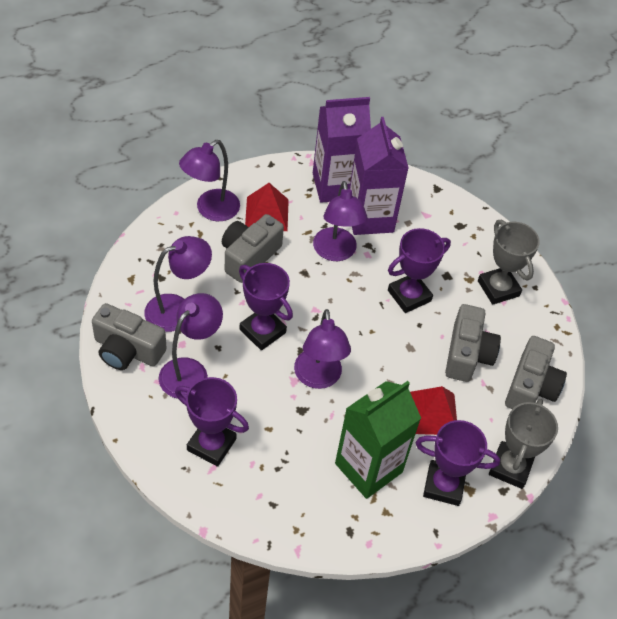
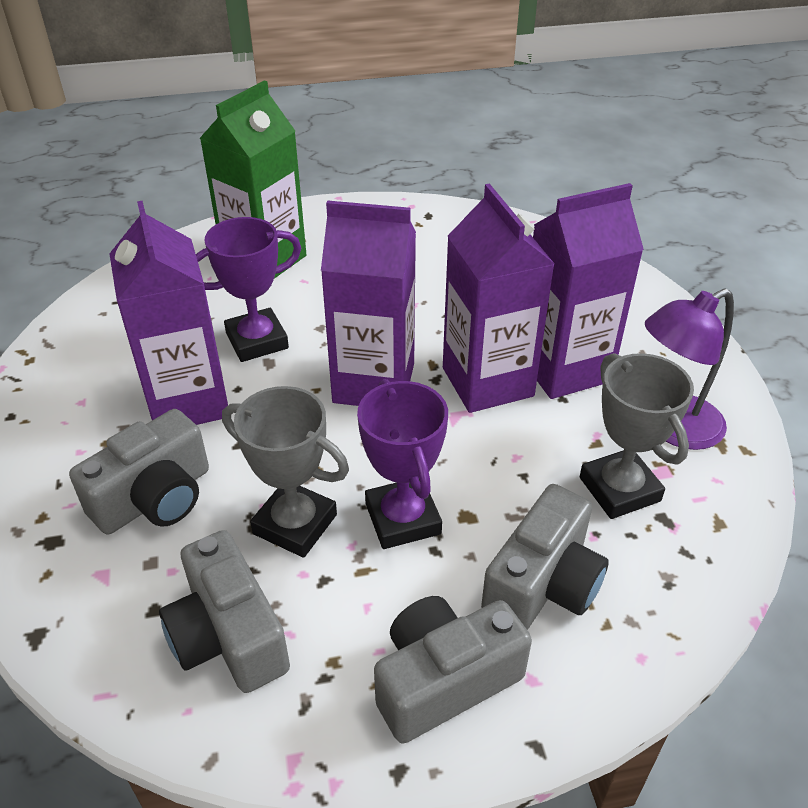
purple carton: [313,97,371,203] [349,117,409,235] = 2 -> [109,201,228,425] [321,200,416,406] [443,183,555,413] [533,183,644,399] = 4
purple lamp: [144,236,212,332] [159,293,223,399] [179,140,240,221] [294,309,351,389] [313,181,368,261] = 5 -> [645,288,734,450] = 1
purple trophy: [175,377,249,467] [239,263,293,350] [388,228,451,313] [416,420,500,506] = 4 -> [196,217,301,362] [357,379,448,549] = 2
red pyramid: [245,183,289,231] [410,386,457,435] = 2 -> none = 0

